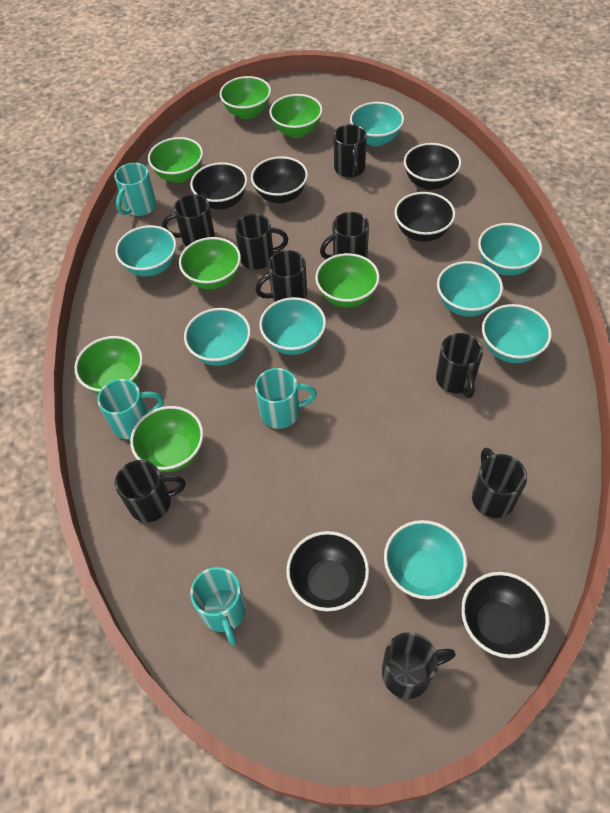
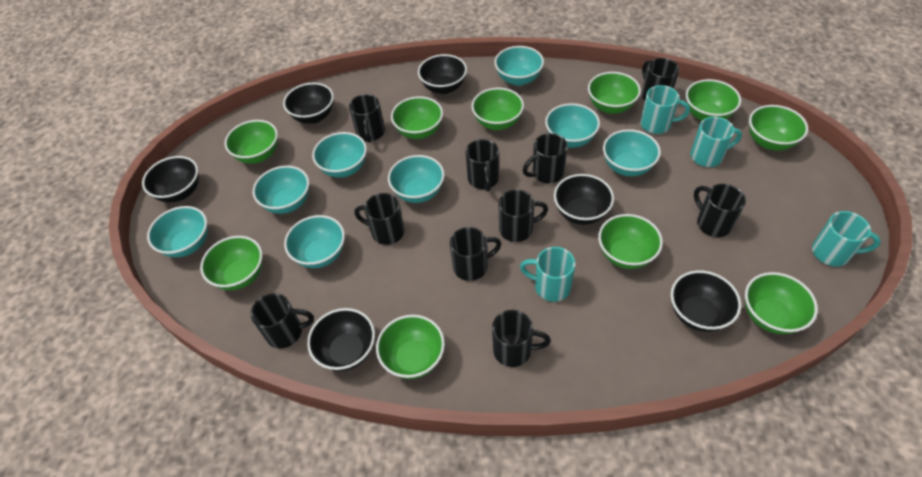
black mug: [115,460,186,522] [162,194,215,246] [234,214,288,269] [255,250,307,302] [320,212,369,259] [333,124,367,177] [382,632,456,699] [436,333,483,398] [472,448,527,518] = 9 -> [251,293,314,348] [349,94,385,143] [354,193,405,245] [450,227,501,281] [465,139,499,191] [492,310,551,367] [499,189,548,242] [523,133,568,183] [642,58,679,101] [694,184,746,237] = 10
green bowl: [74,336,143,394] [130,406,204,472] [148,137,203,183] [179,237,241,289] [220,76,271,119] [269,94,323,138] [315,253,380,307] = 7 -> [200,236,262,290] [225,120,278,164] [376,315,445,379] [391,96,443,139] [472,88,524,130] [588,72,641,114] [598,214,663,269] [686,79,741,121] [745,272,818,334] [749,105,808,151] = 10

